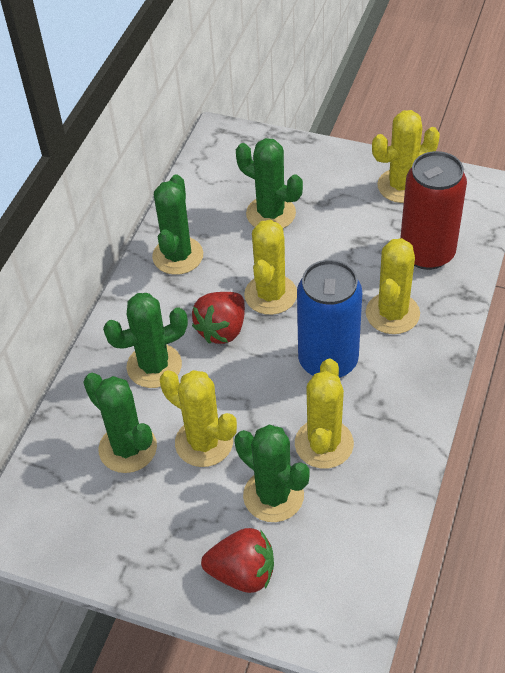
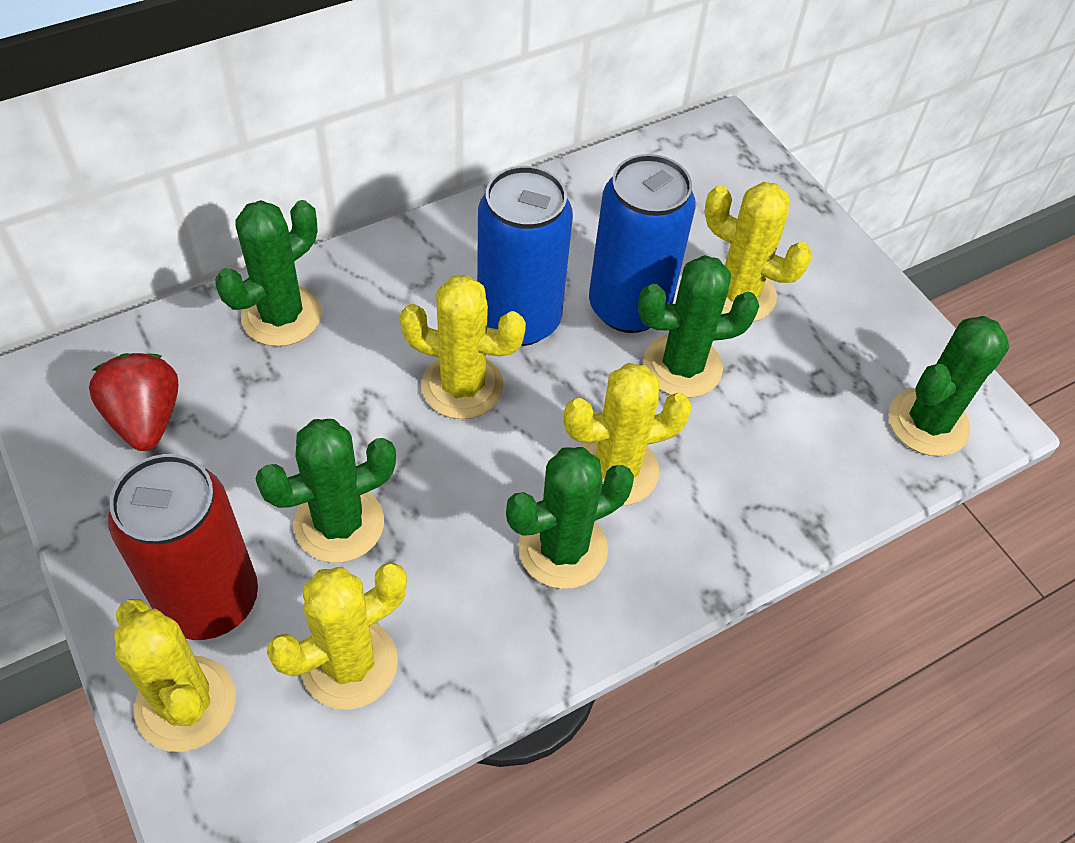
blue can: [297,260,362,378] = 1 -> [477,166,573,346] [589,154,696,333] = 2
red strawberry: [192,292,245,344] [201,528,274,593] = 2 -> [89,353,178,451] = 1

